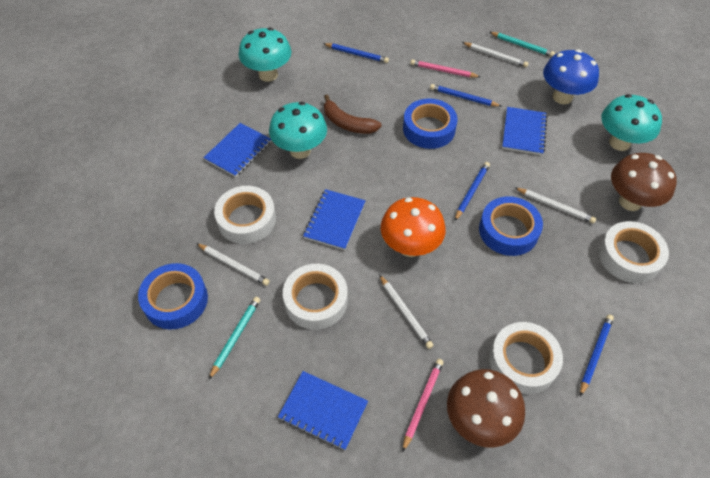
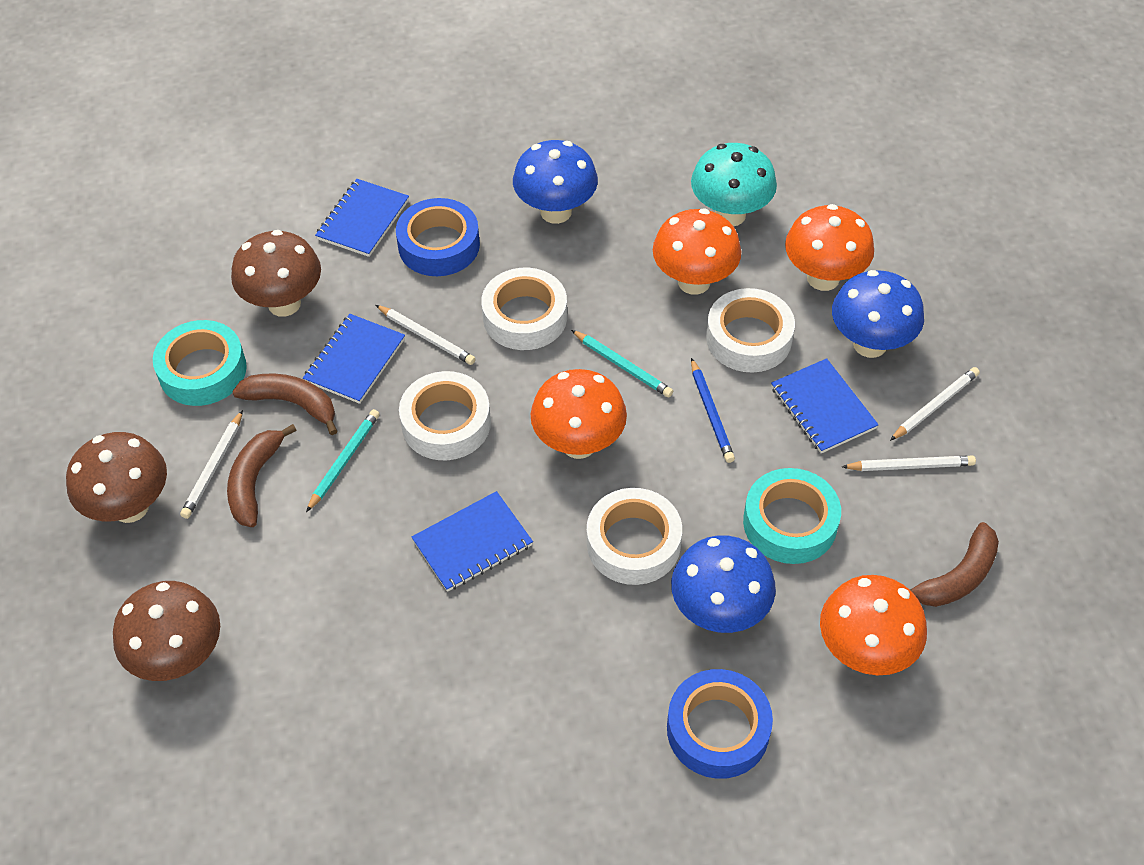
blue mushroom: [543,49,599,104] = 1 -> [513,140,598,224] [671,535,776,633] [832,270,924,358] = 3
blue pencil: [323,43,389,63] [430,84,501,107] [455,162,490,221] [580,315,614,397] = 4 -> [691,358,735,463] = 1
blue tape: [138,263,208,329] [403,99,458,149] [479,196,543,256] = 3 -> [396,198,480,276] [667,669,773,779] = 2
brown banana: [324,94,382,134] = 1 -> [227,424,297,527] [232,374,337,435] [909,522,999,607] = 3
brown mushroom: [447,369,525,448] [611,153,677,211] = 2 -> [66,432,167,523] [113,581,220,681] [231,230,321,317] = 3
orange mushroom: [381,197,446,257] = 1 -> [531,369,627,459] [653,209,741,295] [785,204,874,291] [820,575,927,675] = 4
pink pencil: [402,359,444,452] [410,59,480,78] = 2 -> none = 0
turquoise mushroom: [239,28,291,82] [269,102,327,159] [601,94,662,151] = 3 -> [691,143,777,226] = 1
turquoise tape: none = 0 -> [153,320,247,406] [743,468,841,564] = 2

